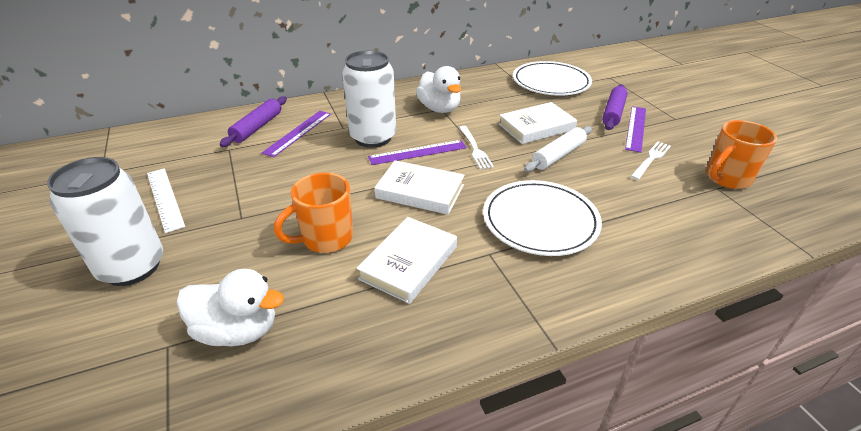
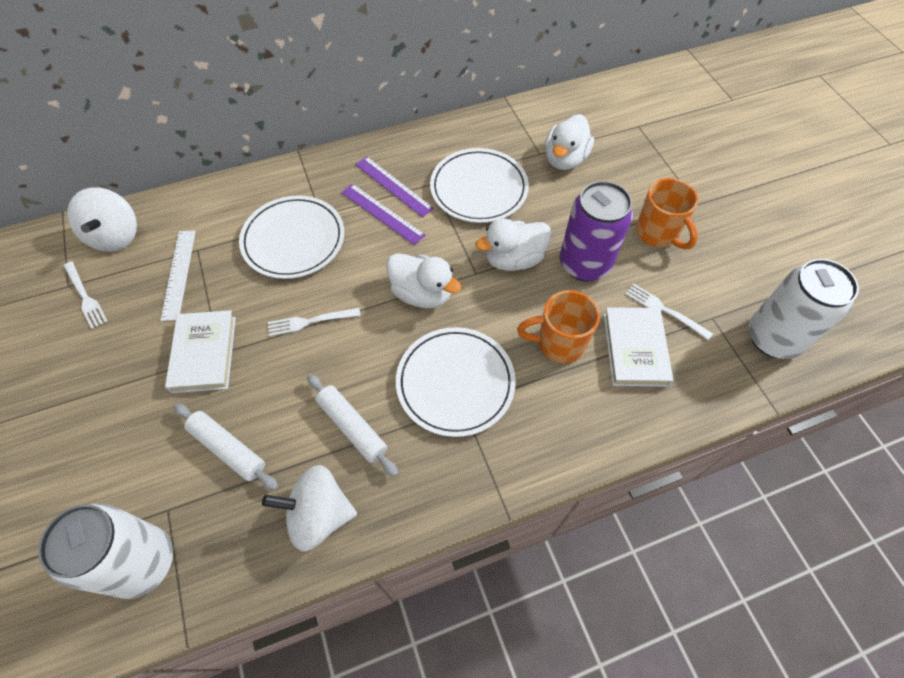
purple can: none = 0 -> [560,181,633,282] = 1
purple rolling pin: [220,96,287,147] [602,84,628,130] = 2 -> none = 0
purple ruler: [262,111,331,157] [368,140,467,165] [625,106,646,153] = 3 -> [341,184,425,245] [355,156,434,217] = 2
white book: [356,217,457,304] [375,160,464,215] [499,102,577,144] = 3 -> [165,310,236,393] [604,307,673,387] = 2
white duck: [176,269,284,346] [416,66,461,113] = 2 -> [387,253,462,308] [475,218,552,271] [545,114,594,170] = 3
white fork: [459,126,494,170] [630,141,671,180] = 2 -> [64,261,107,329] [268,308,361,336] [626,283,713,340] = 3
white plate: [483,180,602,256] [513,61,592,96] = 2 -> [239,195,344,279] [396,327,516,437] [430,148,529,223] = 3
white rolling pin: [524,126,592,172] = 1 -> [174,403,278,490] [307,374,398,477] = 2
white spinning top: none = 0 -> [67,187,137,252] [262,465,357,552] = 2

